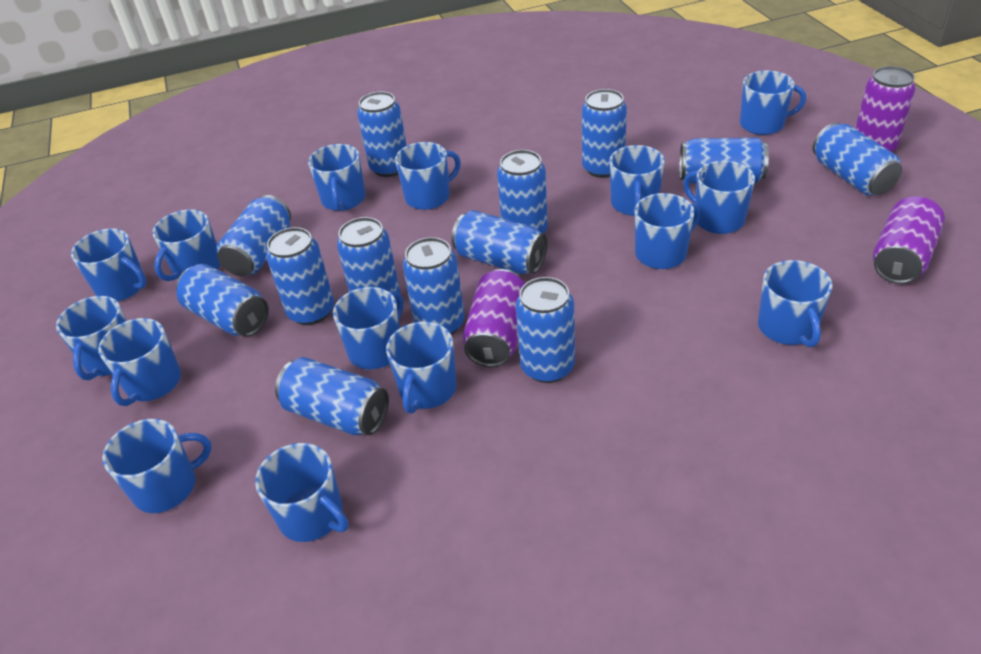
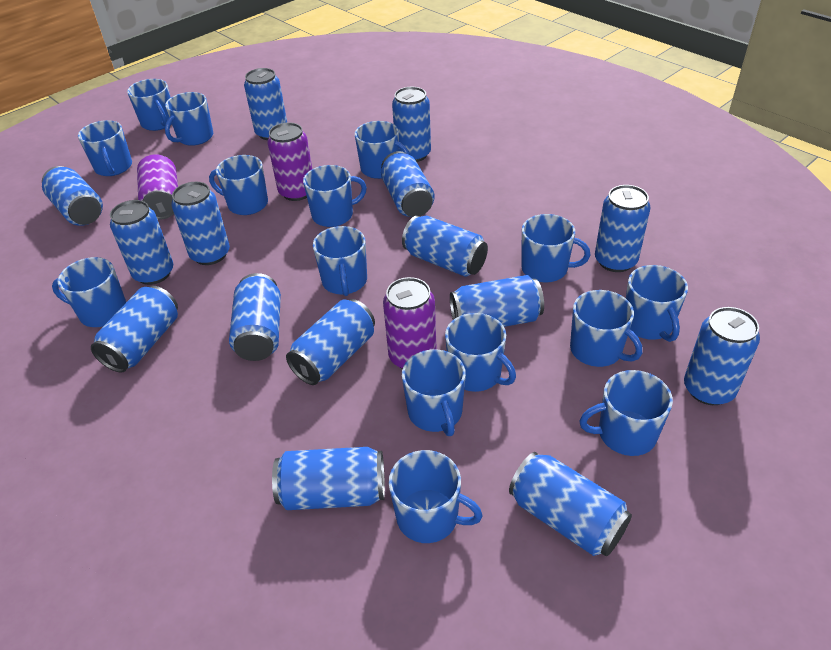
blue can: [176,264,269,337] [216,195,291,276] [266,227,334,325] [275,357,389,435] [337,217,400,302] [357,92,407,177] [403,237,465,335] [451,210,548,274] [497,150,548,234] [516,277,575,383] [582,89,627,178] [679,138,769,184] [813,122,902,196] = 13 -> [42,166,103,226] [91,286,178,373] [110,200,173,285] [171,182,230,265] [229,273,281,361] [244,68,287,140] [272,447,385,510] [286,299,375,385] [381,151,435,217] [392,87,431,162] [402,216,488,277] [450,275,544,327] [509,452,632,556] [595,185,651,272] [684,307,760,405] = 15

